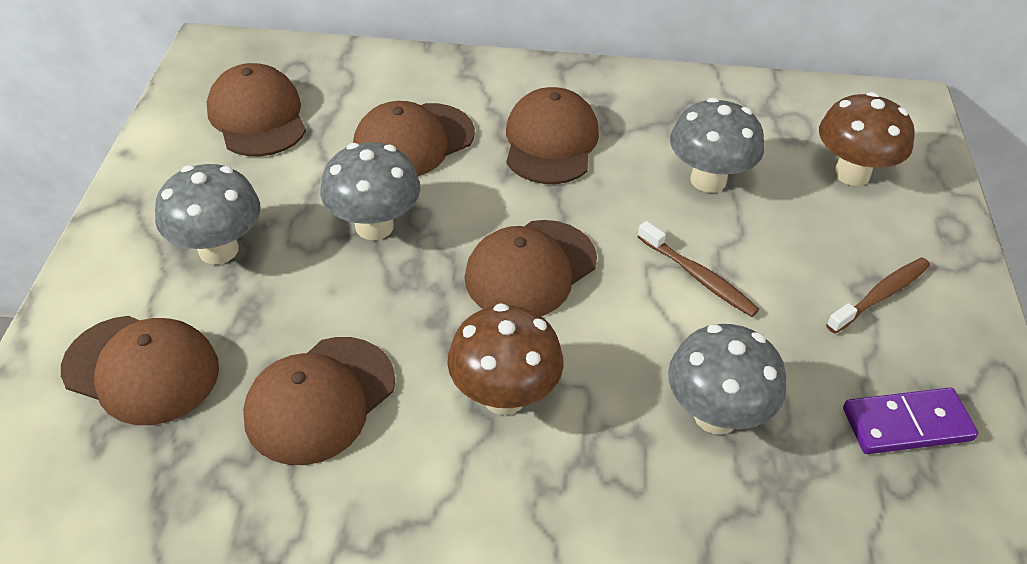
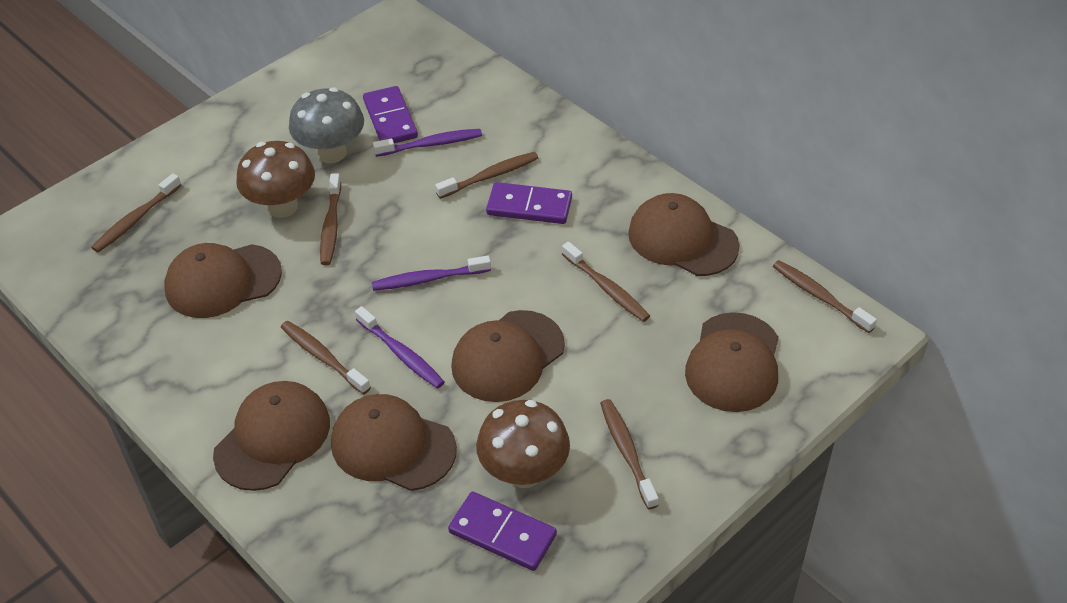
brown toothbrush: [637,221,759,317] [826,257,930,333] = 2 -> [91,173,181,252] [281,321,371,395] [320,173,341,265] [435,152,538,199] [562,242,650,322] [600,399,659,509] [773,260,877,333] = 7
grey mushroom: [155,164,261,264] [320,142,421,240] [668,324,786,435] [670,97,764,193] = 4 -> [289,87,364,163] = 1
purple domino: [843,388,978,454] = 1 -> [363,86,418,143] [448,492,557,571] [486,182,572,224] = 3
purple toothbrush: none = 0 -> [355,306,445,389] [372,255,491,291] [373,129,482,157] = 3

